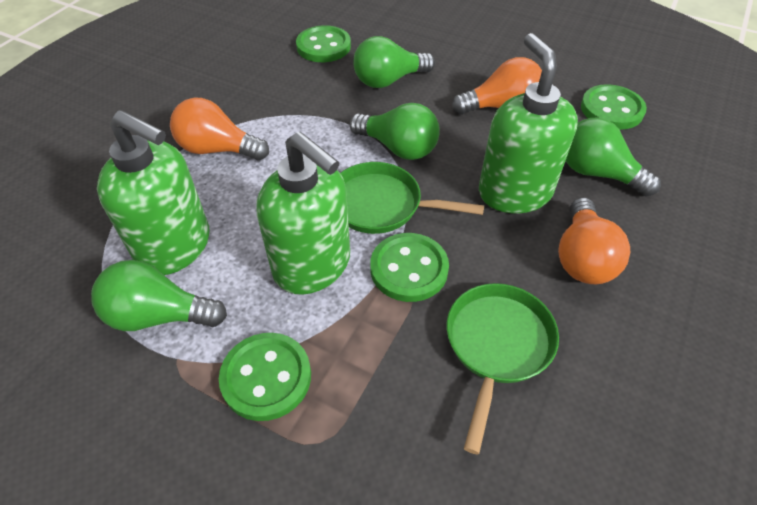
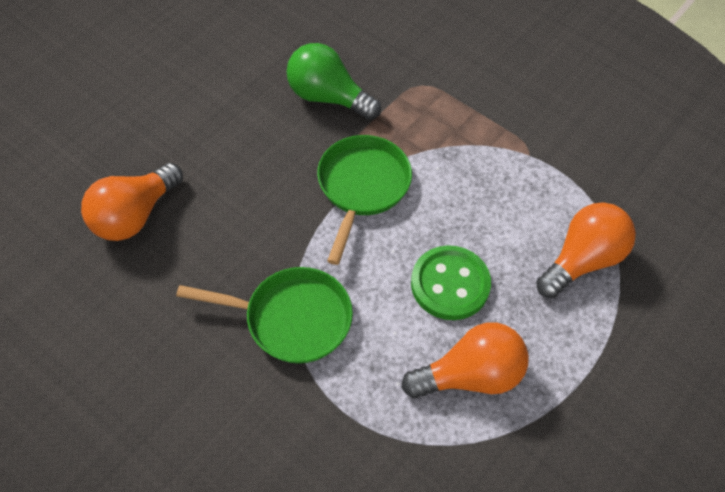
green button: [219,333,311,421] [296,25,351,62] [370,233,449,302] [581,84,647,130] = 4 -> [411,245,491,320] = 1
green light bulb: [91,260,227,331] [349,103,440,160] [353,36,435,88] [566,118,661,197] = 4 -> [287,43,381,120] = 1
green soap dispenser: [97,110,209,275] [256,132,350,295] [479,33,578,213] = 3 -> none = 0

